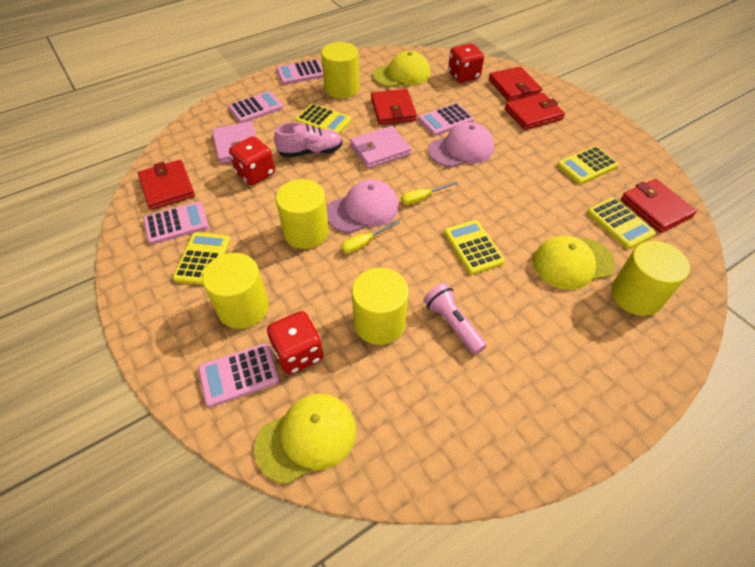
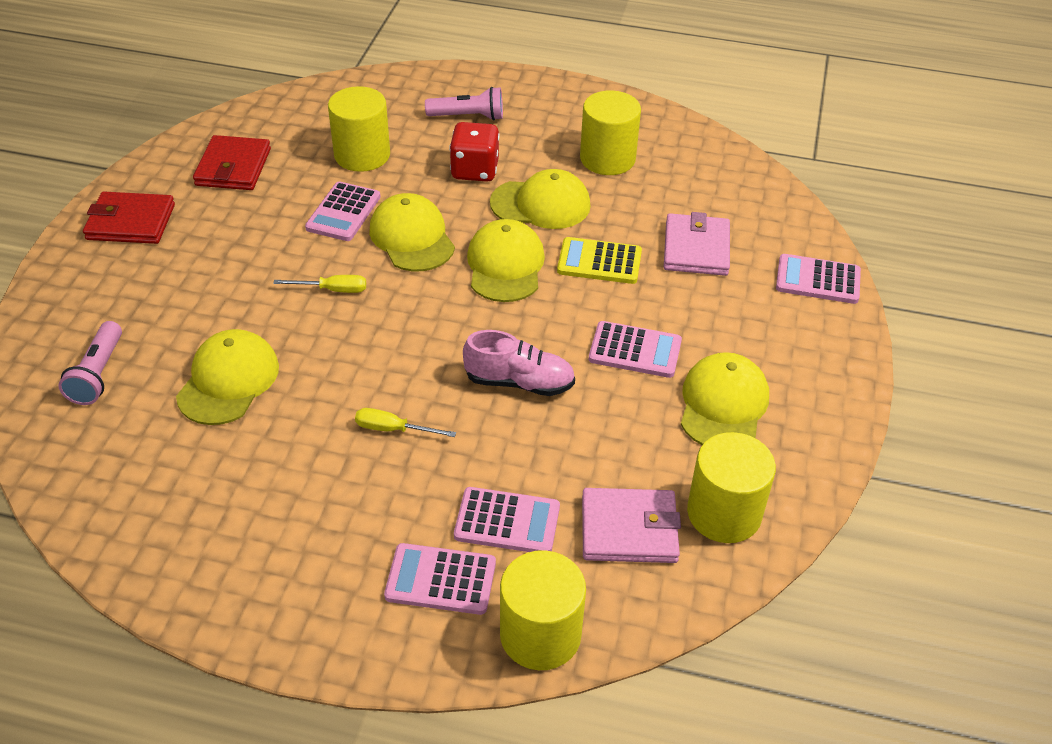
pink cap: [327,179,399,233] [428,122,494,167] = 2 -> none = 0
pink flashlight: [424,283,487,355] = 1 -> [59,321,122,405] [425,87,503,121] = 2
red dice: [229,136,275,185] [267,311,323,374] [448,43,484,83] = 3 -> [449,122,500,182] = 1
red wallet: [138,160,195,210] [371,89,417,125] [488,67,542,102] [505,93,565,130] [621,179,697,233] = 5 -> [83,191,175,244] [193,135,271,190] = 2
yellow calculator: [173,232,230,285] [295,104,351,134] [444,220,505,275] [557,146,619,185] [587,197,656,249] = 5 -> [557,237,642,284] = 1
yellow cap: [254,394,357,484] [373,51,430,87] [533,236,615,290] = 3 -> [176,329,279,425] [369,193,455,271] [467,219,545,302] [490,169,591,229] [681,352,769,445] = 5
yellow cylinder: [202,253,269,329] [276,179,329,249] [321,42,360,99] [352,268,409,345] [611,241,690,316] = 5 -> [328,86,390,172] [500,550,586,670] [580,90,641,175] [687,432,776,543] = 4

